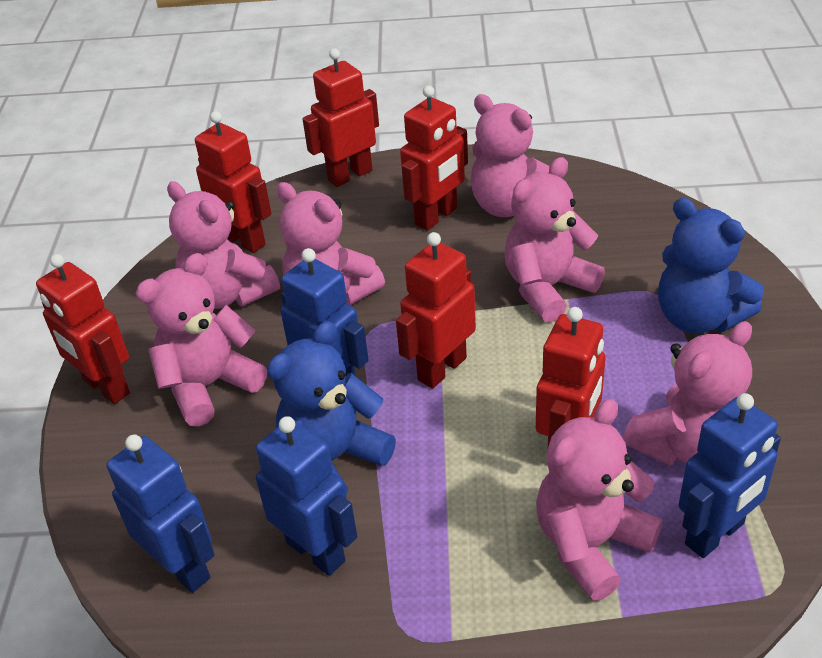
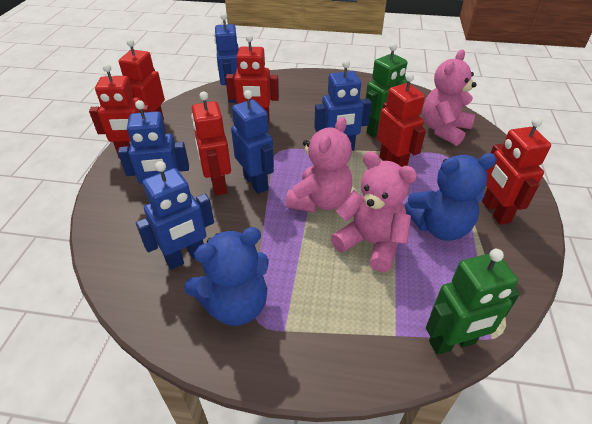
blue robot: [107,434,215,593] [256,416,357,576] [280,248,369,377] [679,393,781,558] = 4 -> [118,100,189,184] [136,161,214,270] [214,13,239,103] [231,90,274,194] [314,60,372,151] = 5
green robot: none = 0 -> [366,43,408,138] [426,249,520,355] = 2
pink teddy bear: [136,253,267,427] [167,181,280,309] [276,182,385,305] [470,94,549,217] [504,157,605,322] [536,399,662,601] [623,321,752,466] = 7 -> [286,117,352,213] [331,151,417,272] [423,50,477,146] = 3

